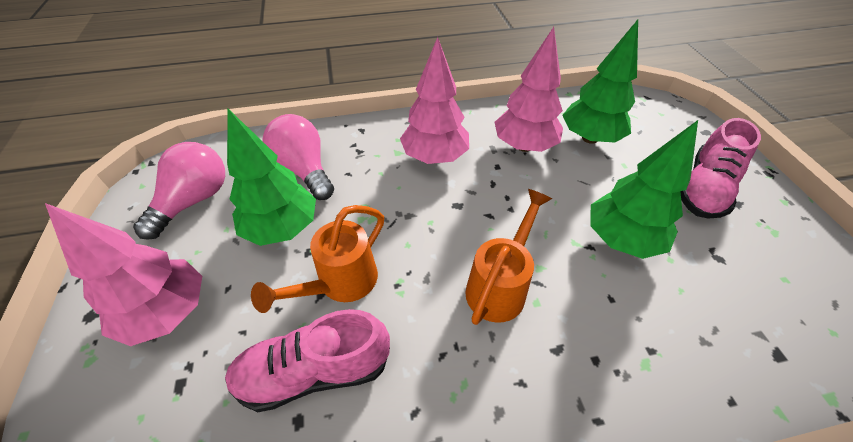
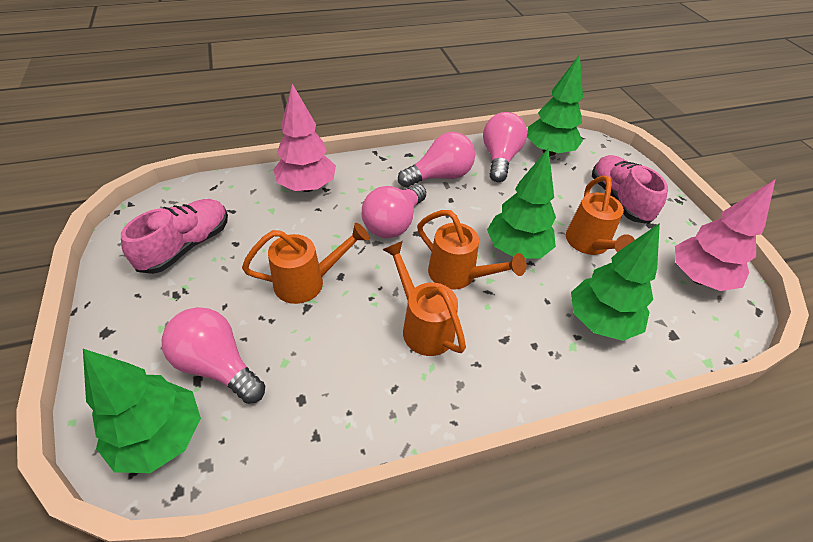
green tree: [227,109,316,246] [562,20,638,144] [590,120,698,259] = 3 -> [83,349,201,473] [487,148,556,259] [527,54,583,156] [571,223,660,341] = 4
orange watering can: [251,205,384,313] [465,189,552,325] = 2 -> [242,223,369,304] [382,241,466,356] [417,210,527,290] [566,175,635,255] = 4
pink light bulb: [133,142,225,240] [262,114,334,200] = 2 -> [161,307,265,404] [362,184,426,238] [398,132,475,188] [483,112,527,182] = 4
pink tree: [45,203,202,346] [400,37,469,164] [495,27,563,152] = 3 -> [273,84,336,192] [675,179,776,291] = 2

